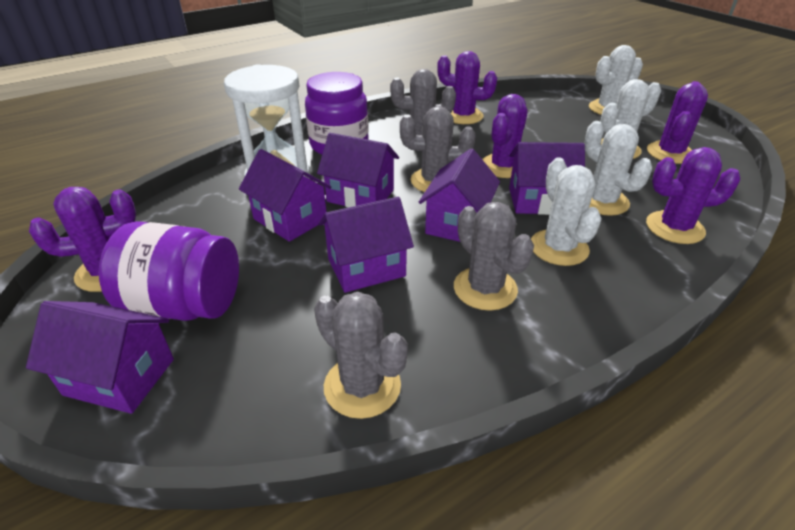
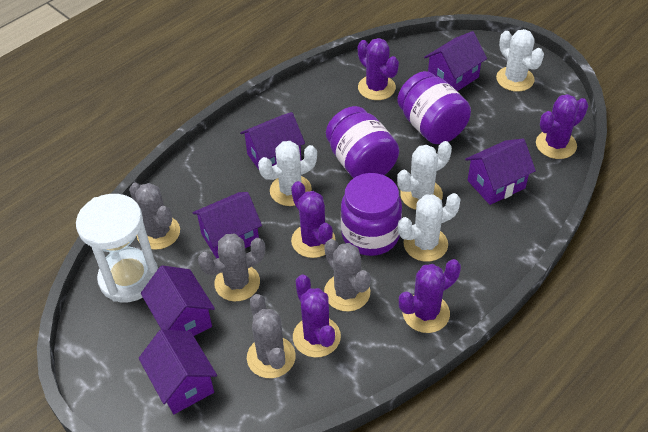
purple jar: [99,221,239,321] [305,72,369,155] = 2 -> [326,106,399,178] [341,173,402,256] [397,71,471,144] = 3

